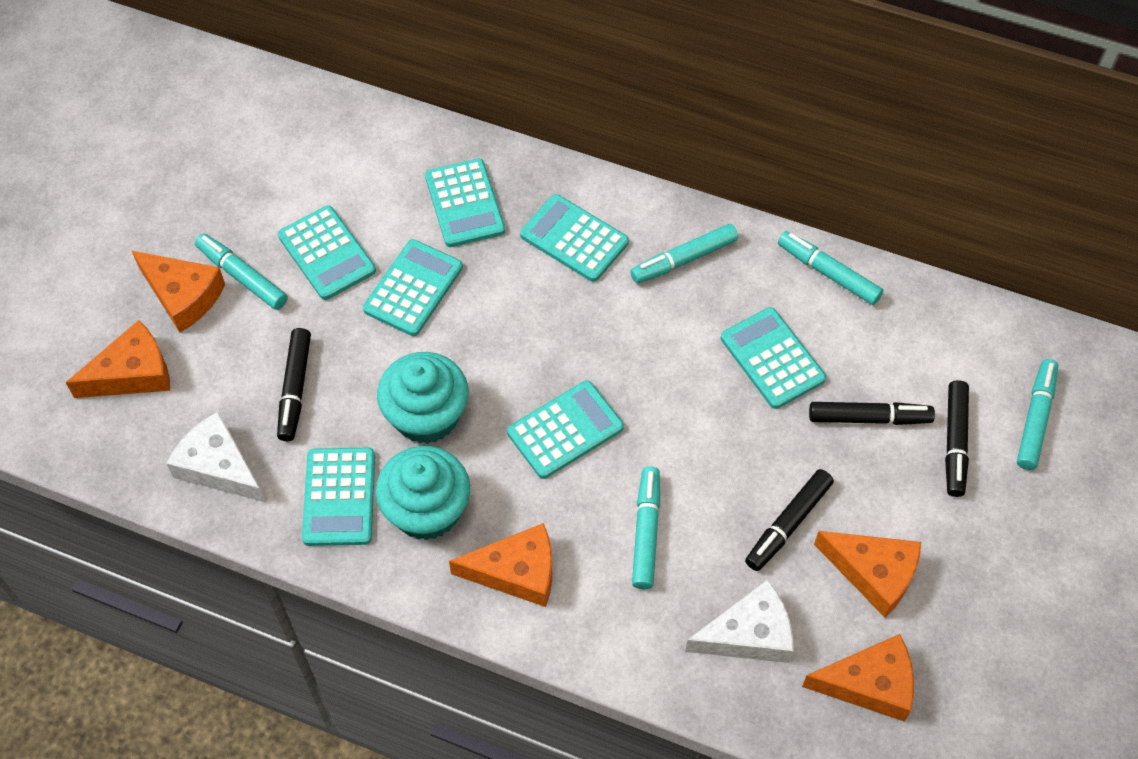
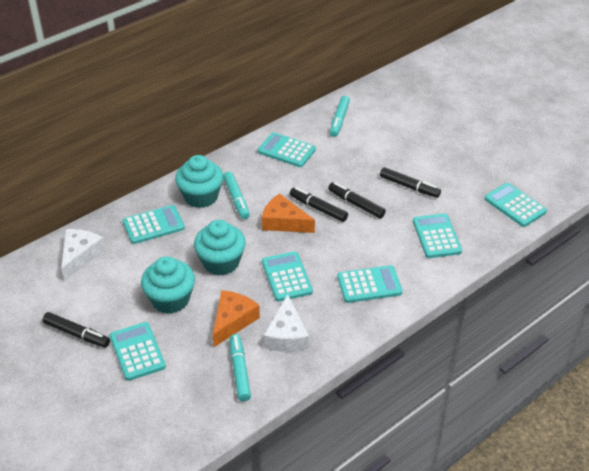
orange cheese: [65,320,170,398] [132,251,225,332] [449,523,552,607] [802,634,914,722] [814,531,921,618] = 5 -> [213,290,260,347] [262,194,315,233] = 2
turquoise cupcake: [376,446,470,540] [377,352,469,444] = 2 -> [141,256,195,314] [175,155,223,208] [194,220,246,276] = 3
turquoise marker: [195,233,288,310] [630,224,738,283] [632,466,660,589] [778,231,883,305] [1017,359,1058,470] = 5 -> [223,171,250,219] [230,334,251,401] [330,96,350,137] = 3

